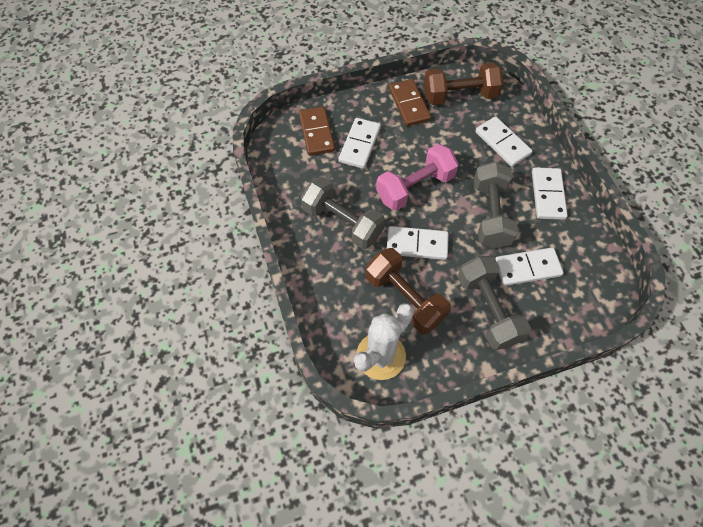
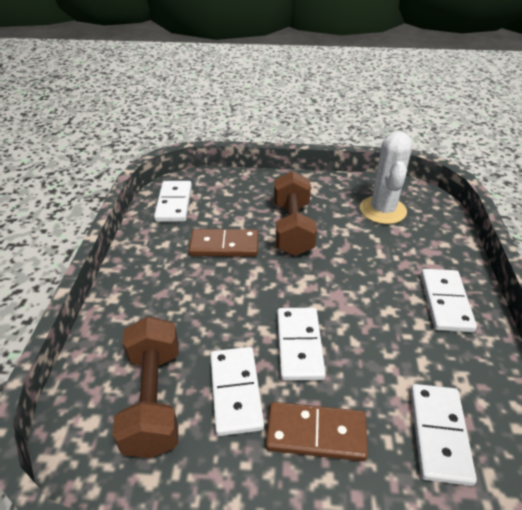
grey dumbbell: [301,177,385,249] [458,256,531,350] [474,161,518,249] = 3 -> none = 0
pink dumbbell: [376,144,459,211] = 1 -> none = 0

